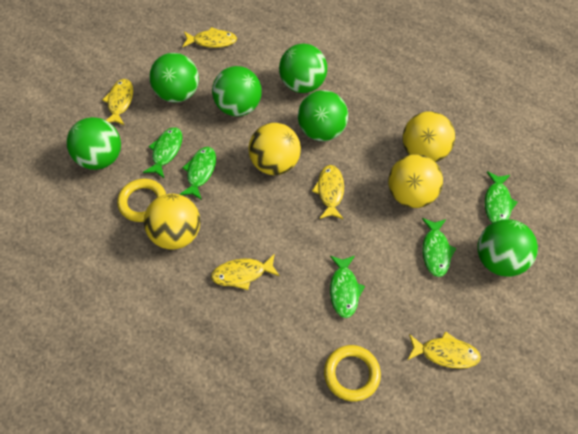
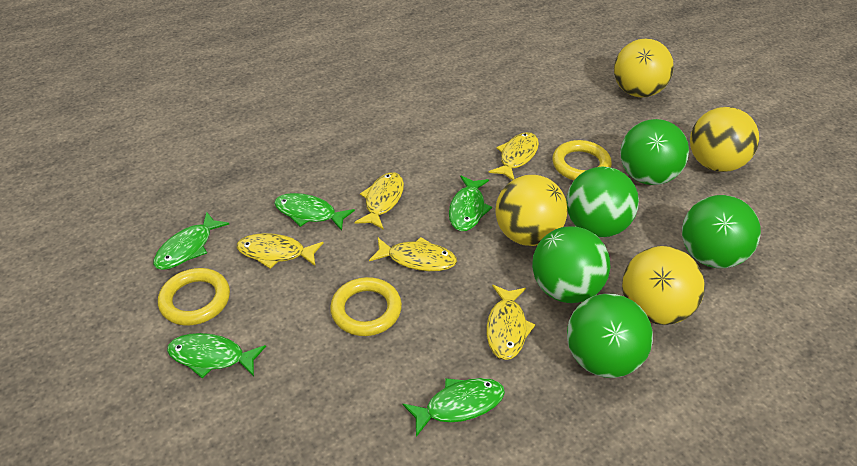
green ball: [67,117,121,170] [149,53,199,103] [212,66,262,116] [279,43,327,93] [298,90,348,141] [477,219,538,277] = 6 -> [532,226,610,303] [566,167,639,237] [567,294,653,378] [620,119,689,185] [682,195,761,268] = 5
yellow ring: [117,179,166,222] [324,345,381,401] = 2 -> [158,268,230,326] [330,277,402,336] [552,140,612,180] = 3

